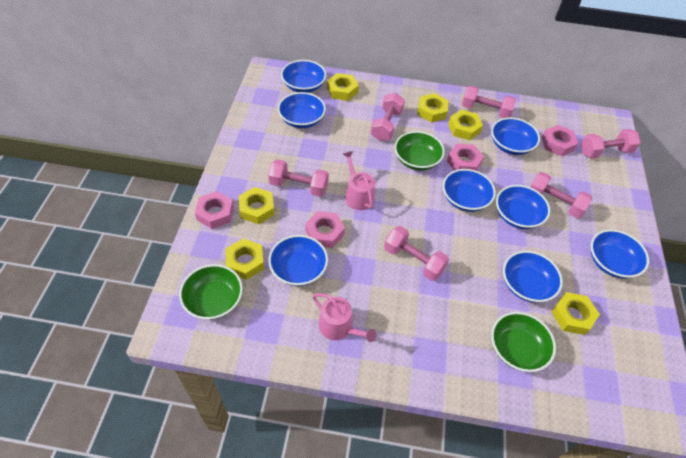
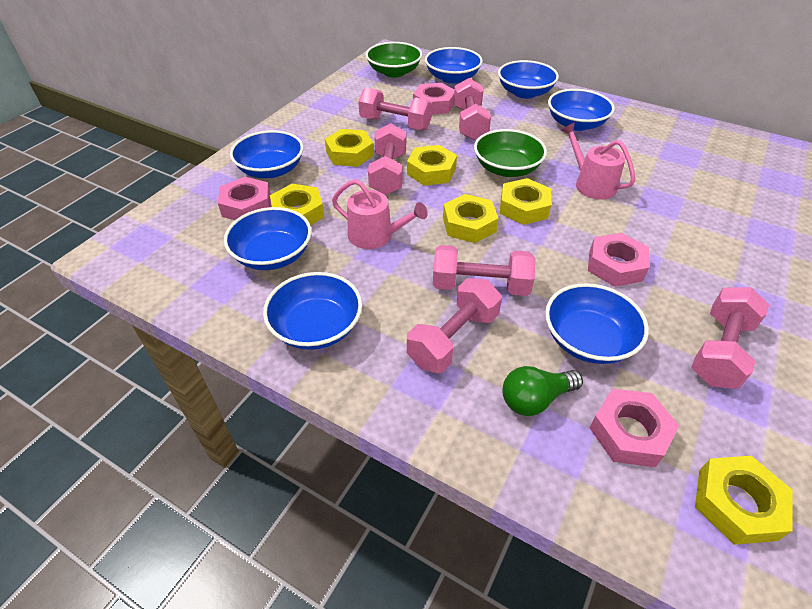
blue bowl: [268,235,328,286] [278,92,326,128] [281,60,326,93] [443,169,496,212] [491,117,540,155] [496,185,550,229] [503,251,563,303] [590,229,649,278] = 8 -> [224,207,312,270] [230,130,303,178] [263,272,362,350] [425,47,483,84] [498,60,559,99] [545,283,649,364] [548,89,615,131] = 7
green bowl: [179,264,243,320] [394,131,445,171] [491,312,556,372] = 3 -> [366,42,422,78] [474,129,547,177] = 2
green light bulb: none = 0 -> [502,366,583,416] = 1

